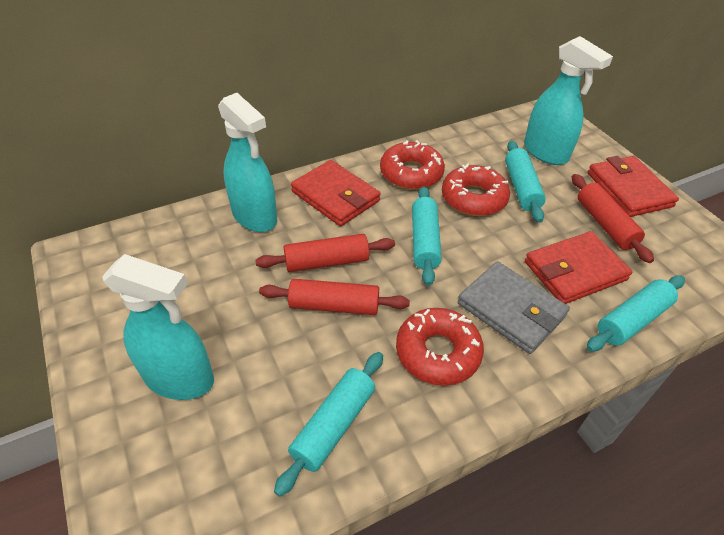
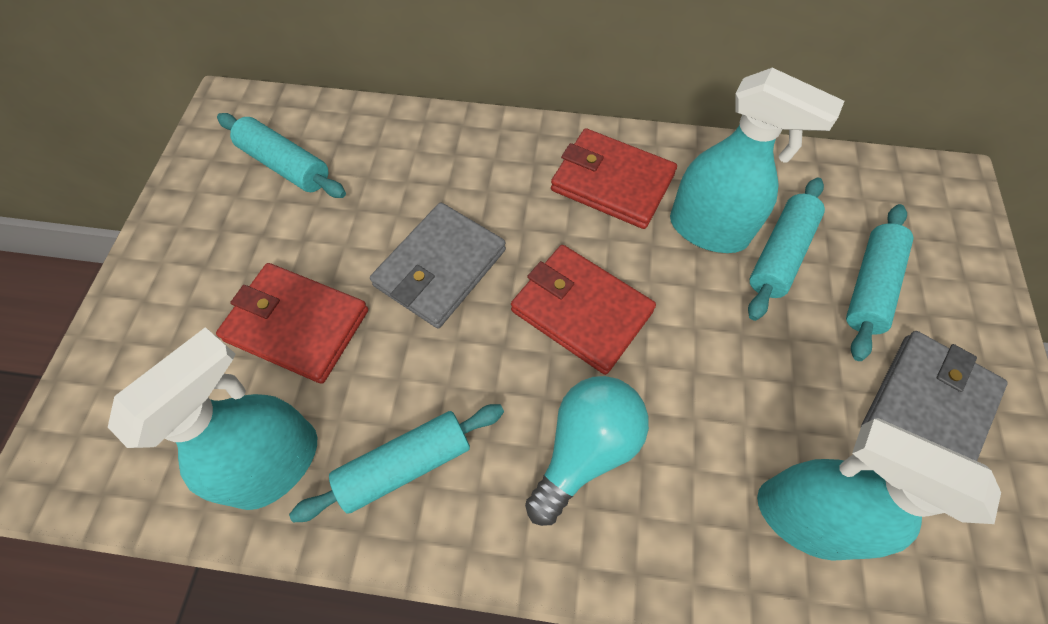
grey wallet: [458,261,570,354] = 1 -> [370,203,506,328] [861,331,1007,461] = 2
red donut: [380,140,445,190] [396,308,484,386] [442,163,510,216] = 3 -> none = 0
red rolling pin: [255,234,395,272] [259,279,410,315] [572,174,654,263] = 3 -> none = 0
turquoise light bulb: none = 0 -> [525,376,649,526] = 1

